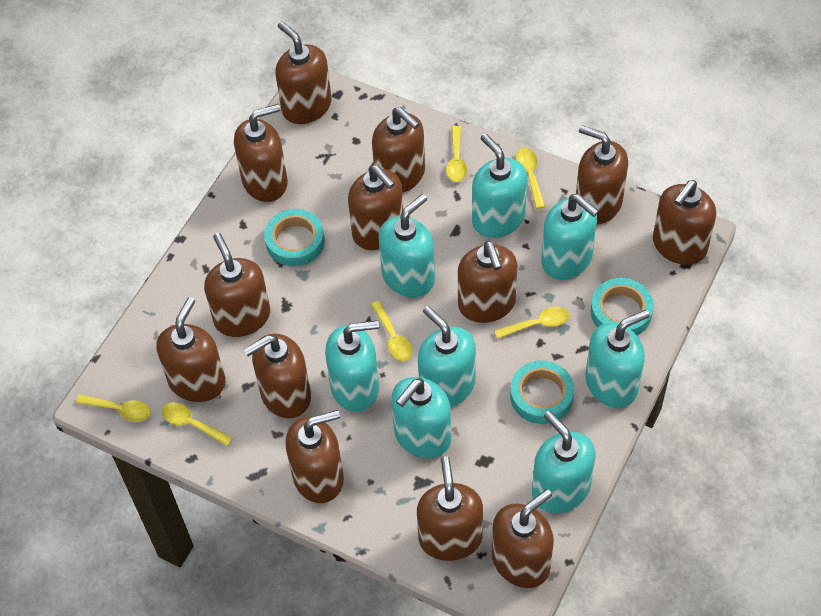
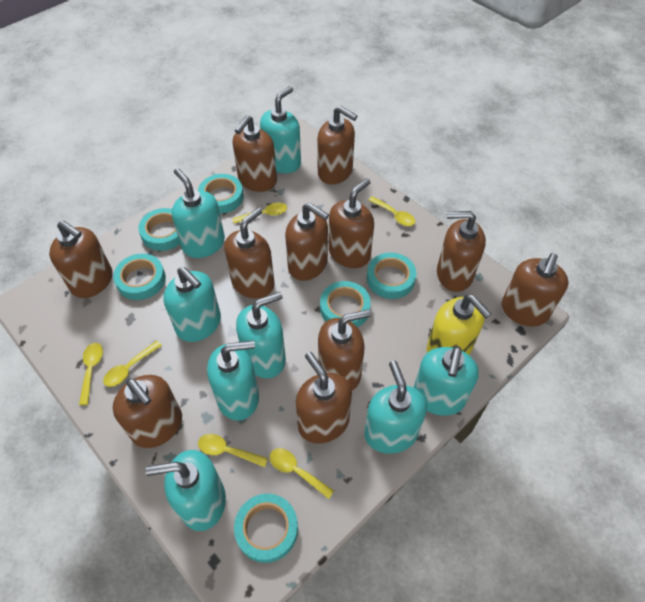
brown soap dispenser: [156,297,226,402] [204,233,270,337] [234,104,288,202] [244,334,311,418] [275,21,331,124] [285,410,344,503] [348,165,403,250] [372,107,425,193] [417,457,483,561] [458,241,517,323] [492,489,554,588] [576,125,628,224] [653,180,716,265] = 13 -> [49,220,113,298] [113,375,182,448] [224,208,274,299] [232,115,277,192] [285,203,329,281] [296,352,352,444] [317,106,357,184] [318,309,371,390] [329,178,374,268] [437,211,486,292] [502,253,569,326] = 11
turquoise tape: [264,209,325,266] [510,361,574,424] [591,278,654,335] = 3 -> [113,254,166,300] [138,208,180,251] [198,174,244,214] [234,493,298,563] [320,281,371,327] [367,252,417,299] = 6
yellow soap dispenser: none = 0 -> [427,294,492,355] = 1

